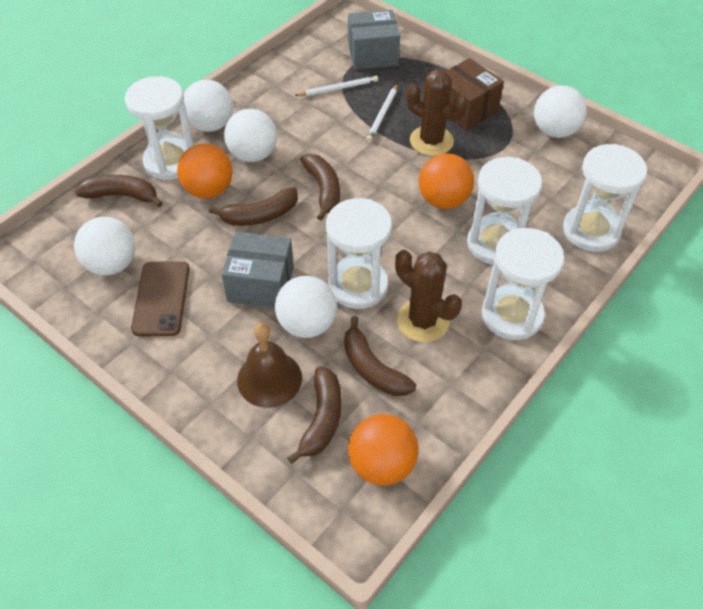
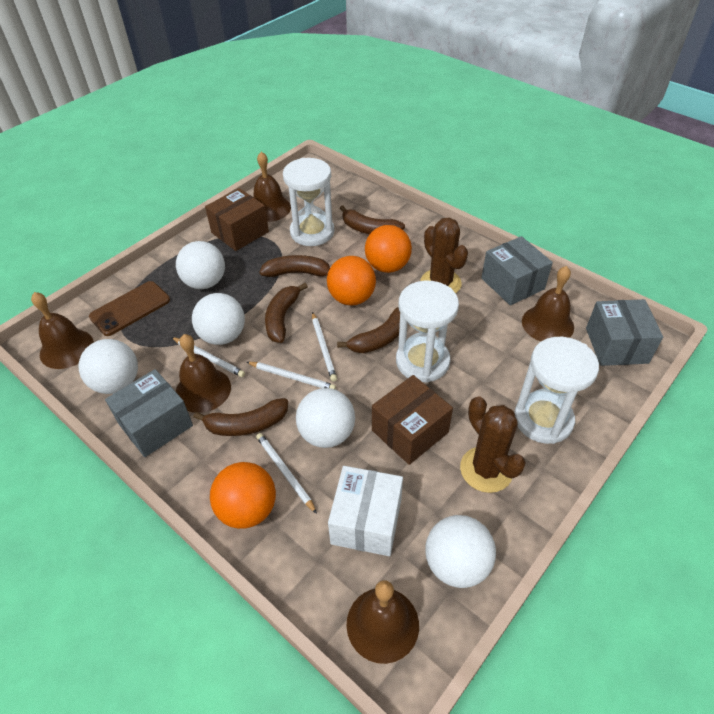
brown bell: [237,323,302,408] = 1 -> [31,292,94,369] [176,334,231,413] [254,152,291,222] [347,580,419,664] [522,266,574,341] = 5
brown box: [445,58,504,130] = 1 -> [205,188,269,251] [372,375,453,465] = 2
grey box: [221,232,294,308] [348,10,400,69] = 2 -> [105,369,193,457] [481,236,553,306] [586,299,663,366] = 3
white box: none = 0 -> [328,466,403,556] = 1
white hourglass: [125,76,194,180] [326,198,392,309] [467,157,542,265] [482,228,564,340] [563,144,647,252] = 5 -> [283,158,334,246] [396,281,459,383] [514,337,599,444] = 3
white pencil: [294,76,378,96] [366,84,397,142] = 2 -> [171,337,245,377] [247,362,336,389] [256,433,317,514] [312,312,337,382] = 4

